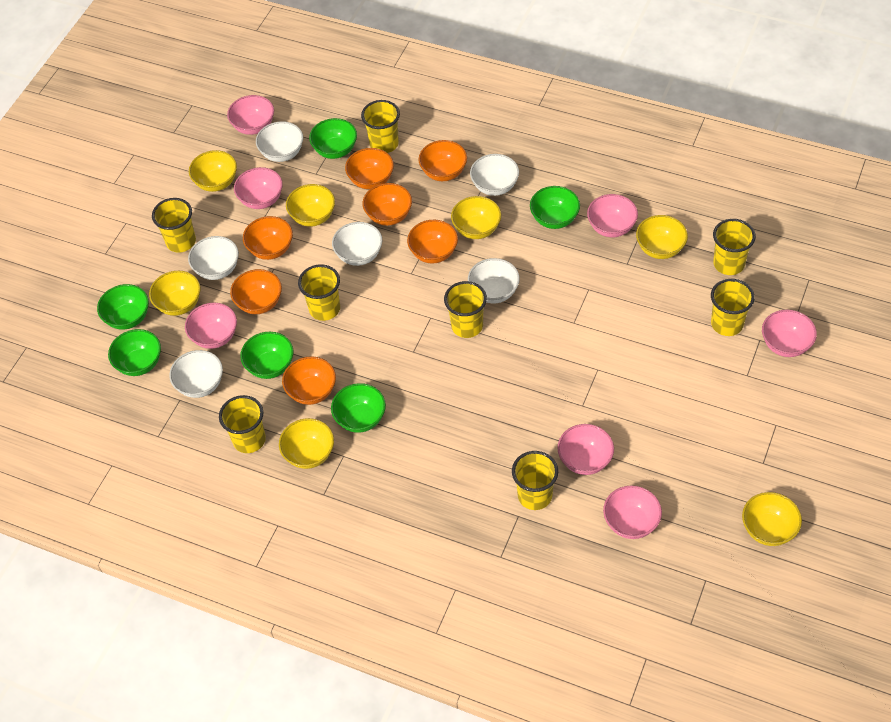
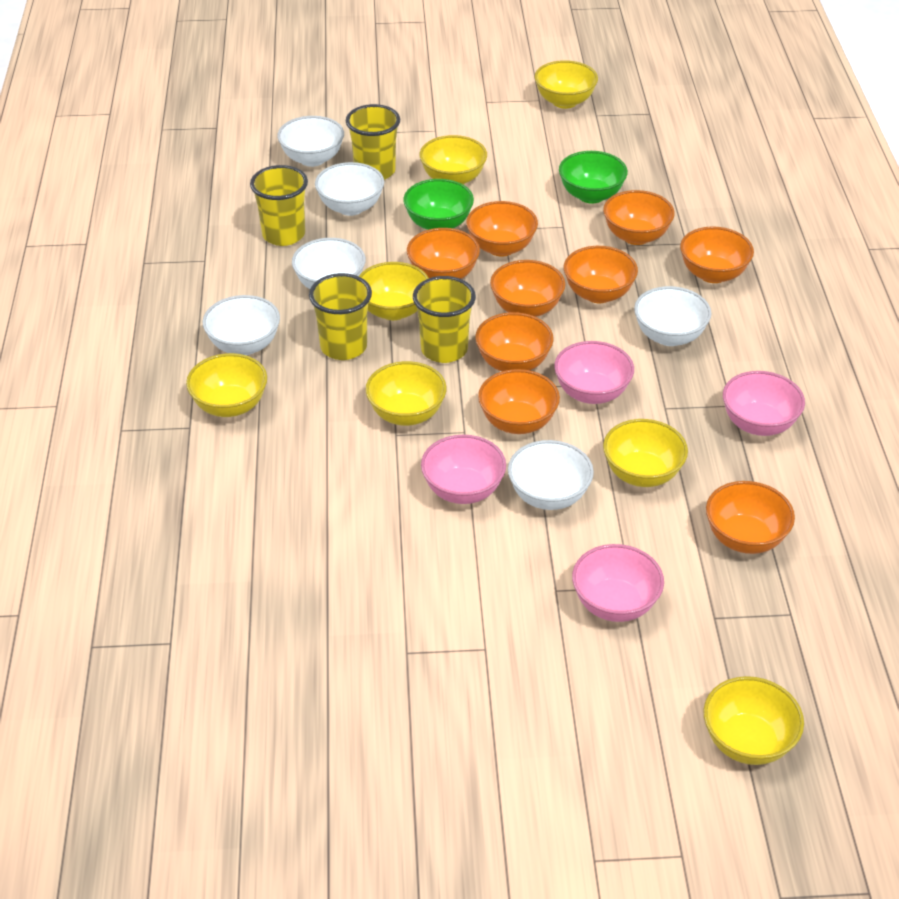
green bowl: [97,284,149,330] [108,329,161,376] [240,332,293,379] [309,118,357,159] [331,383,386,433] [530,186,580,229] = 6 -> [403,179,474,230] [559,151,628,203] = 2
orange bowl: [230,269,282,314] [243,216,293,260] [282,356,336,405] [345,148,394,189] [362,183,412,226] [407,220,458,264] [418,140,467,181] = 7 -> [407,228,480,279] [466,201,538,257] [475,312,554,371] [478,369,560,434] [490,260,565,317] [564,246,638,303] [603,190,675,245] [680,226,754,283] [706,481,795,554] = 9
pink bowl: [185,303,237,349] [227,95,274,135] [234,167,283,209] [557,424,614,475] [587,194,638,237] [603,486,662,539] [762,310,817,357] = 7 -> [421,435,506,504] [554,341,634,404] [572,544,664,622] [723,371,805,436] = 4
yellow cup: [152,198,196,253] [219,395,266,453] [298,264,340,321] [361,100,400,153] [444,281,487,338] [512,451,558,510] [711,279,755,336] [713,219,756,275] = 8 -> [250,165,308,246] [309,273,372,360] [346,104,400,180] [413,276,476,363] = 4

